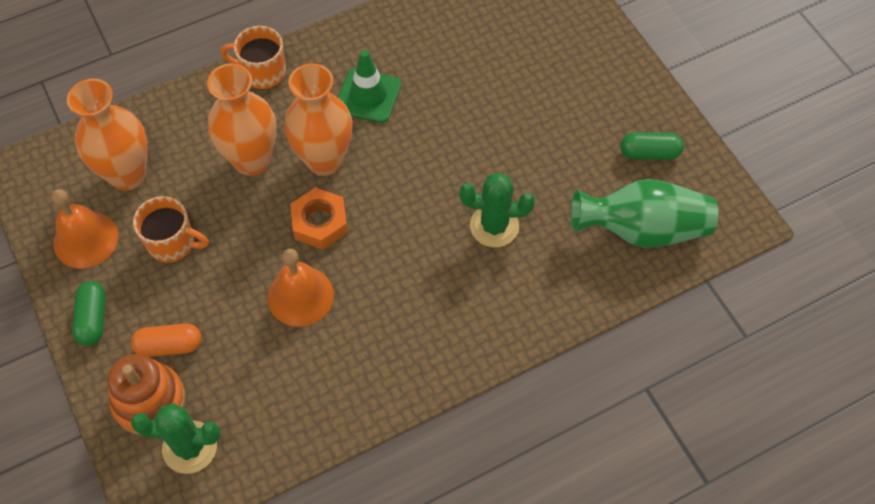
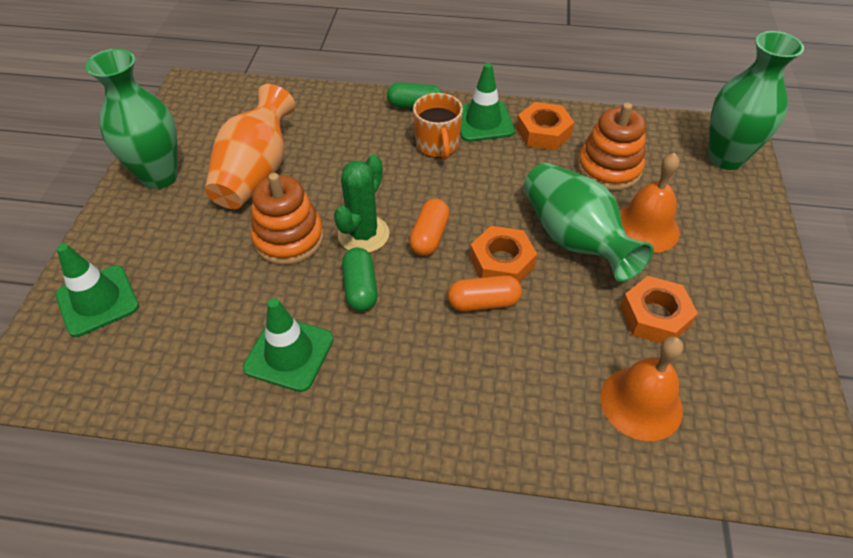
green cactus: [131,403,221,474] [460,173,535,247] = 2 -> [334,155,389,253] = 1
green traffic cone: [338,50,401,123] = 1 -> [56,243,139,337] [243,298,334,392] [460,63,515,142] = 3
green vase: [571,179,718,248] = 1 -> [85,49,178,189] [524,163,654,282] [708,31,804,170] = 3
orange capsule: [131,324,201,357] = 1 -> [409,199,450,256] [448,275,522,312] = 2
orange mug: [133,196,209,263] [221,26,286,89] = 2 -> [413,93,463,160] = 1
orange nut: [290,188,348,249] = 1 -> [469,226,537,283] [516,102,575,150] [620,276,698,344] = 3
orange stacking toy: [107,354,186,436] = 1 -> [251,173,324,265] [577,102,646,191] = 2
orange vase: [67,79,147,190] [207,63,277,176] [284,63,353,176] = 3 -> [205,84,295,209] = 1

